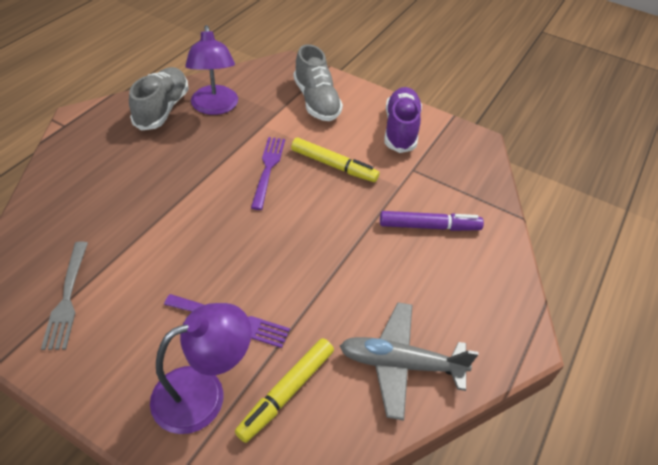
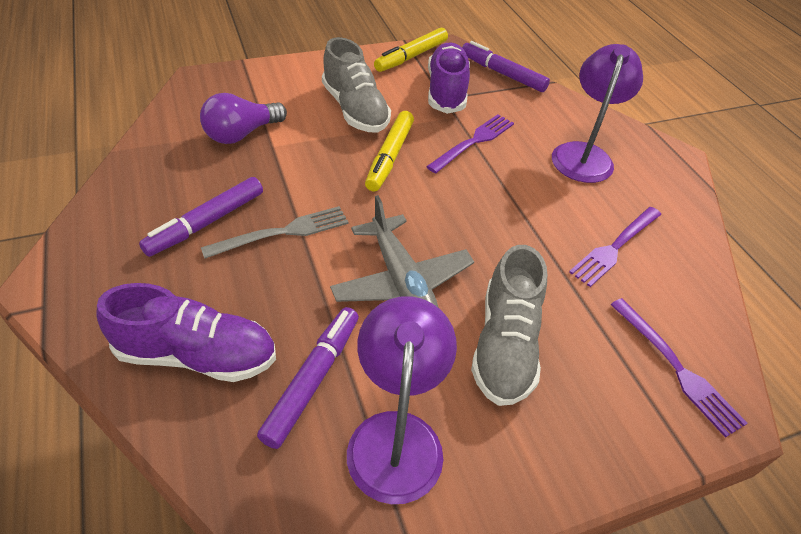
purple fork: [164,294,290,348] [251,137,285,210] = 2 -> [426,114,514,173] [569,207,661,287] [610,298,747,438] = 3
purple light bulb: none = 0 -> [200,93,287,144] = 1
purple marker: [380,211,484,231] = 1 -> [139,177,263,257] [257,307,359,449] [462,41,550,92] = 3
purple shoe: [385,87,422,153] = 1 -> [96,283,276,382] [428,43,470,114] = 2

